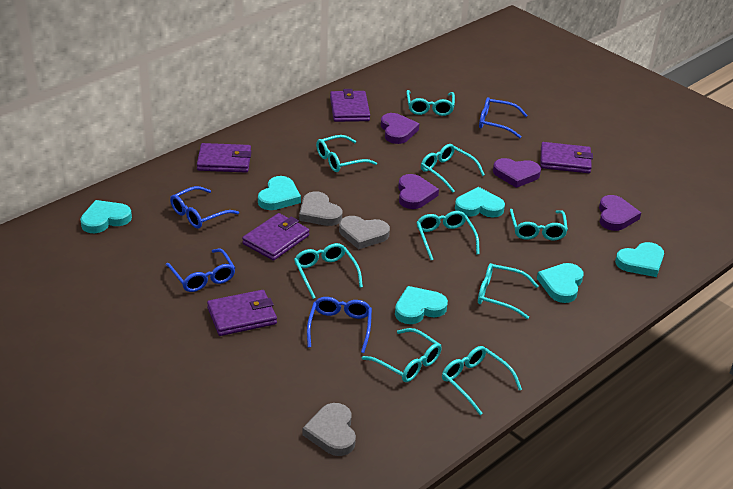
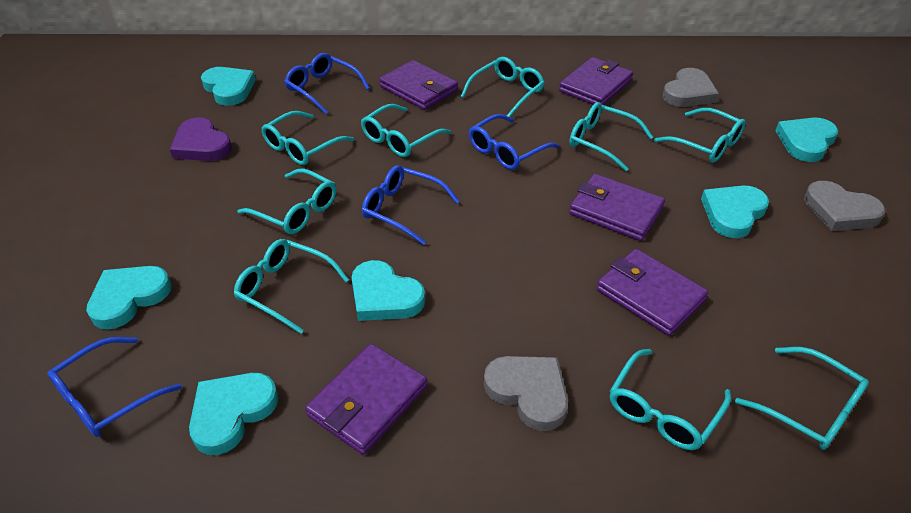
purple heart: [381,113,419,144] [398,174,439,209] [493,158,541,188] [599,195,641,231] = 4 -> [170,117,232,161] = 1

